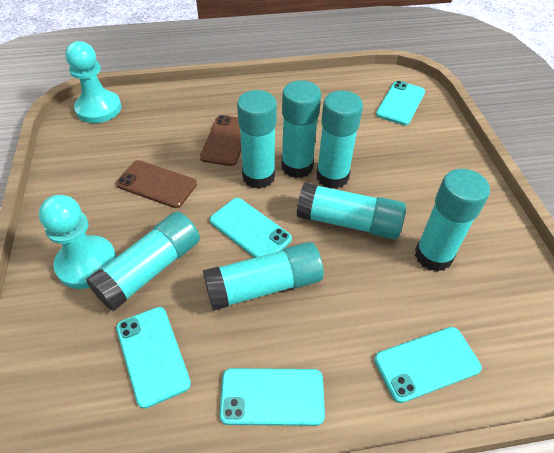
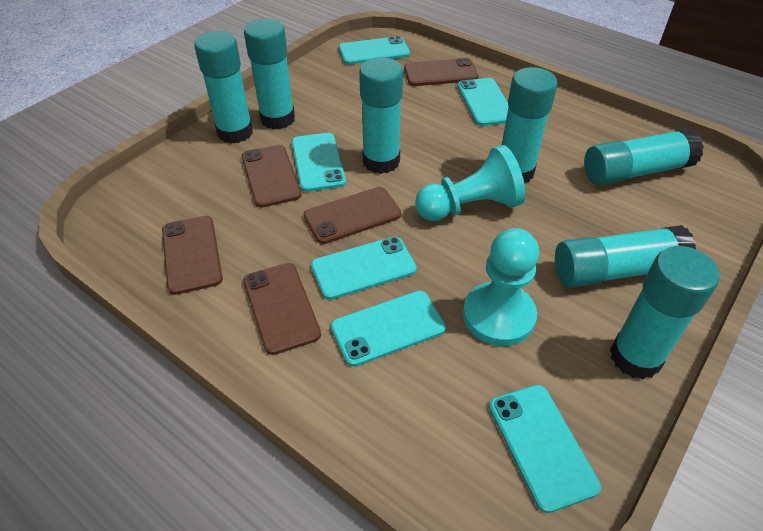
brown phone: [116,160,197,208] [200,115,241,166] = 2 -> [162,216,223,295] [242,145,302,208] [243,263,321,355] [304,187,401,244] [404,58,479,86] = 5
turquoise phone: [116,307,191,409] [210,198,292,258] [219,368,325,426] [374,327,482,403] [376,81,425,125] = 5 -> [292,133,346,192] [311,237,417,300] [331,291,446,367] [339,36,410,65] [457,78,509,126] [489,385,601,513] = 6

